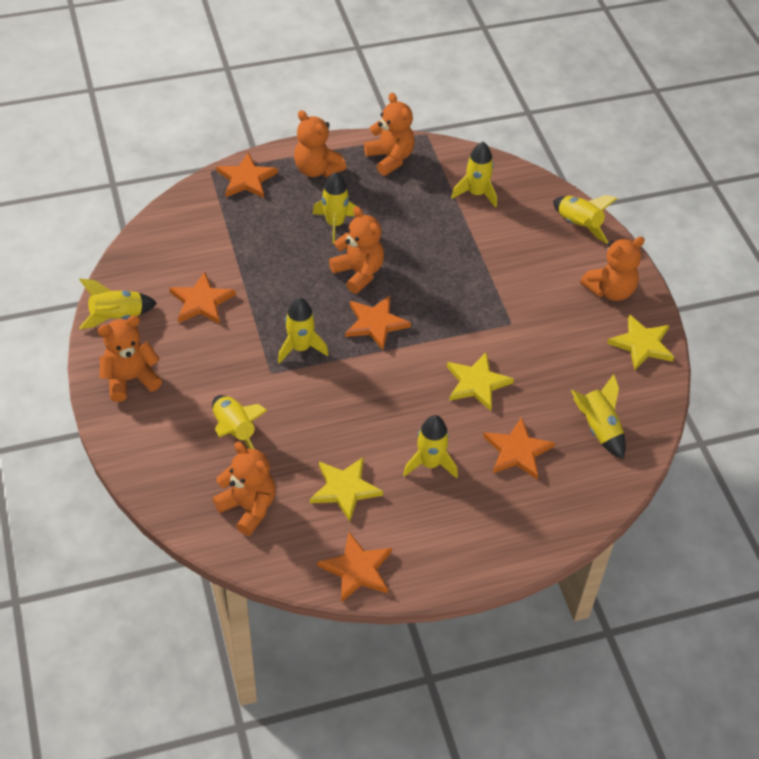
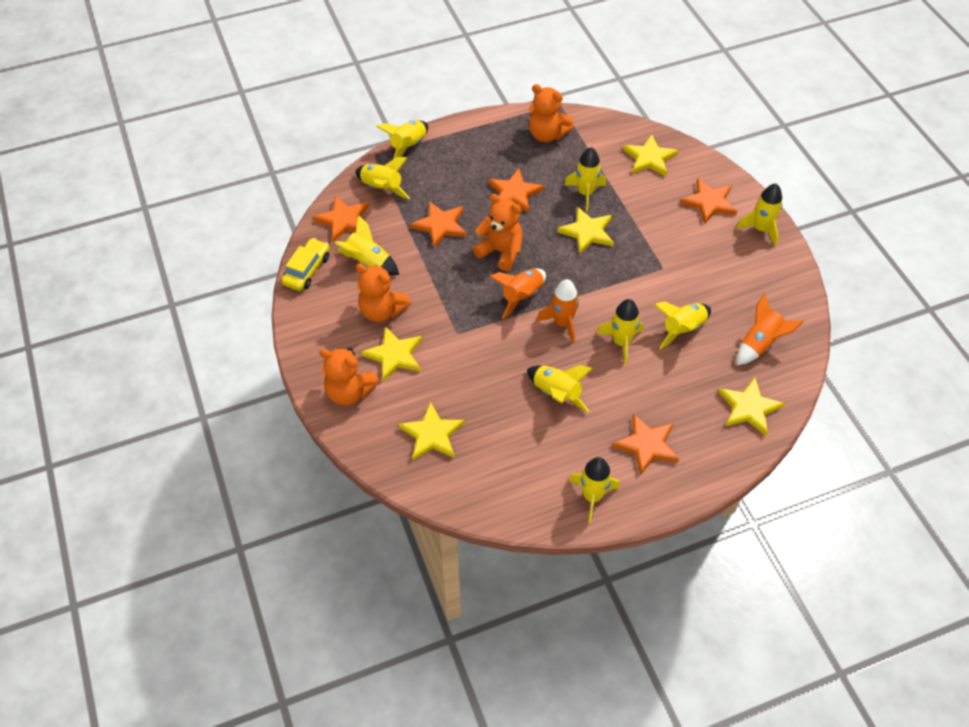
orange rocket: none = 0 -> [489,269,546,319] [537,279,579,343] [737,293,804,365] = 3
orange teddy bear: [98,316,162,402] [212,442,275,536] [294,110,346,177] [329,206,384,294] [364,93,415,176] [580,236,645,301] = 6 -> [319,347,379,406] [356,264,411,322] [473,194,523,271] [529,84,573,142] = 4
yellow car: none = 0 -> [281,238,330,291] = 1
yellow rocket: [79,279,157,329] [212,395,268,449] [278,298,329,364] [313,172,356,244] [403,415,458,479] [451,142,497,208] [553,195,618,243] [571,374,626,459] = 8 -> [335,215,399,275] [355,157,410,199] [376,120,428,159] [527,365,593,412] [564,147,606,212] [568,457,620,523] [597,299,643,365] [654,301,711,349] [736,183,782,246] = 9
yellow star: [310,457,383,521] [447,353,514,411] [607,314,674,370] = 3 -> [361,326,422,381] [399,402,465,460] [557,207,614,254] [623,134,678,176] [719,378,785,436] = 5

